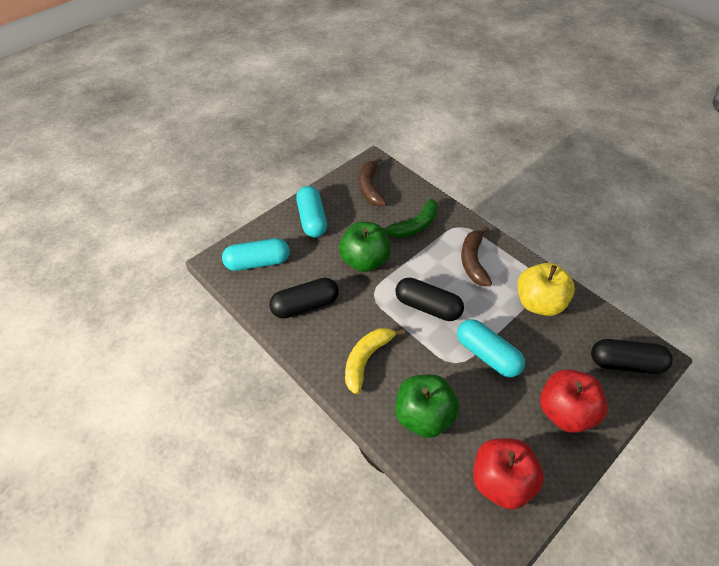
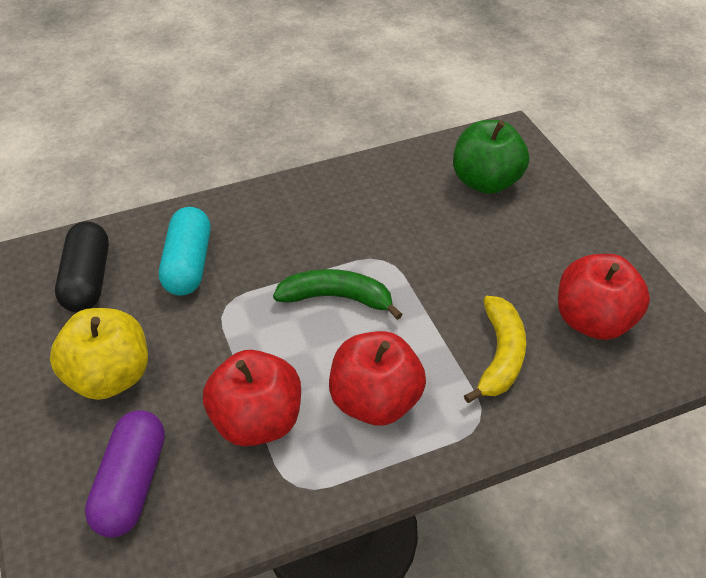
black capsule: [269,278,339,319] [396,278,464,321] [591,339,673,374] = 3 -> [55,222,109,313] = 1
brown banana: [359,157,387,206] [461,226,492,286] = 2 -> none = 0
green apple: [339,222,391,272] [395,374,459,438] = 2 -> [453,120,529,194] = 1
purple capsule: none = 0 -> [85,410,165,537] = 1
red apple: [473,438,544,509] [540,369,608,433] = 2 -> [203,350,301,446] [329,331,426,426] [558,254,650,340] = 3
turquoise capsule: [222,238,290,271] [296,186,327,237] [457,319,525,378] = 3 -> [159,207,211,296] = 1

